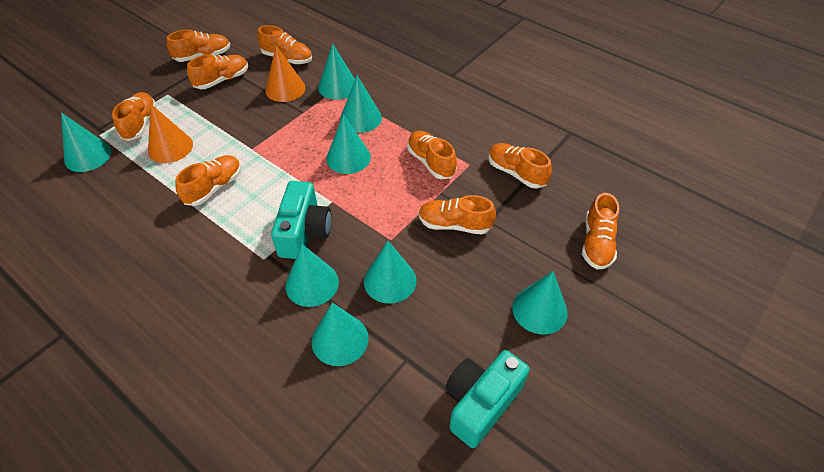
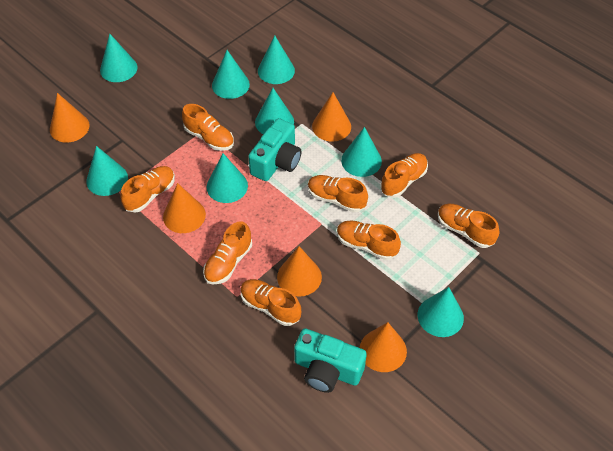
orange cone: [148,104,193,163] [265,46,305,102] = 2 -> [50,93,89,142] [163,183,206,233] [277,246,322,297] [312,92,351,142] [360,322,407,372] = 5
orange shoe: [112,92,157,141] [167,30,230,62] [175,155,241,206] [187,54,248,89] [257,25,312,64] [407,131,457,179] [419,195,496,234] [489,143,552,188] [582,193,619,269] = 9 -> [120,166,175,213] [182,104,234,151] [203,221,252,284] [241,279,301,326] [308,175,368,212] [337,220,401,260] [380,153,428,198] [438,204,499,248] = 8

